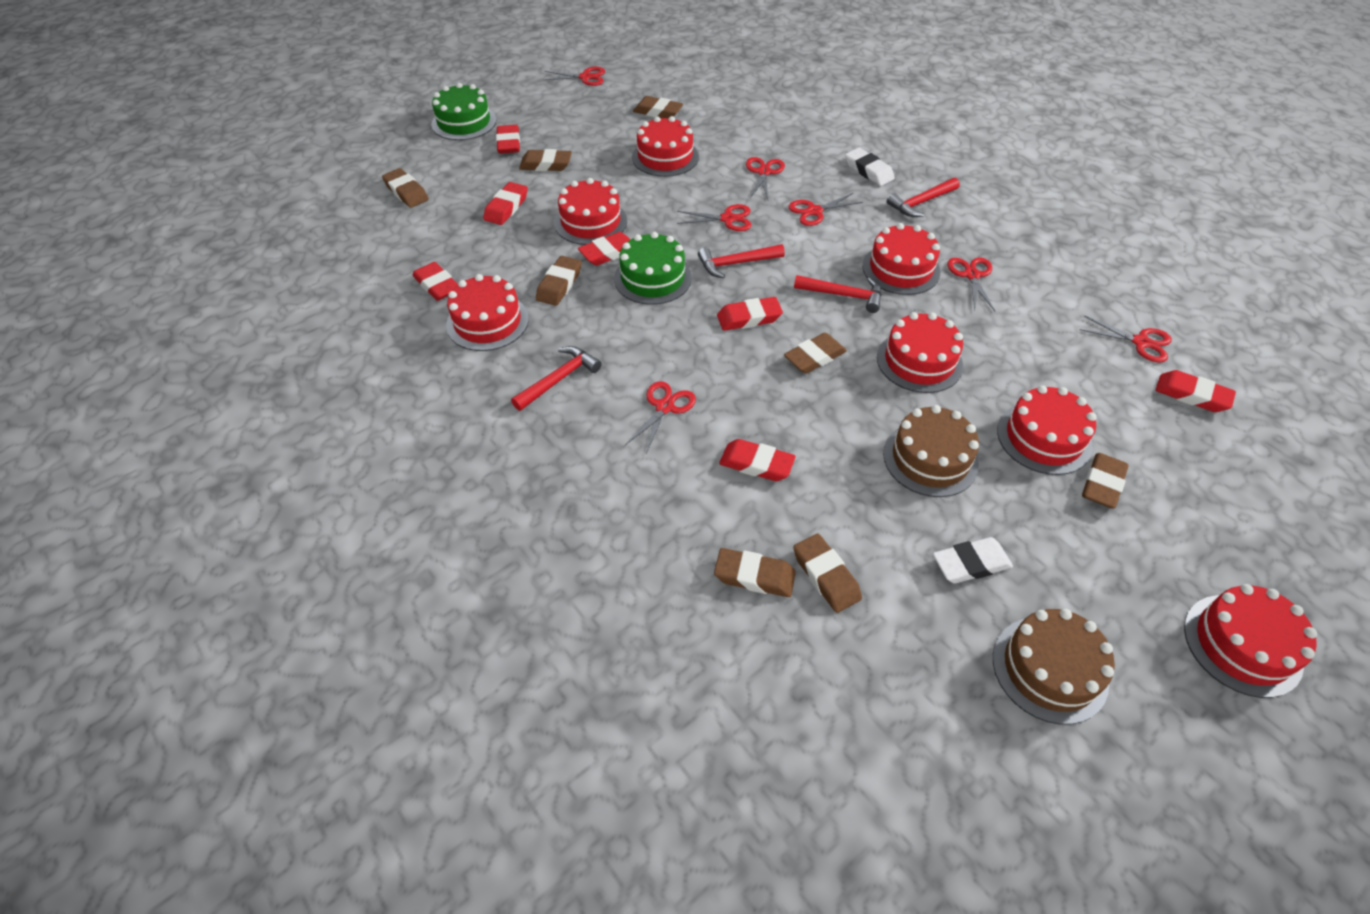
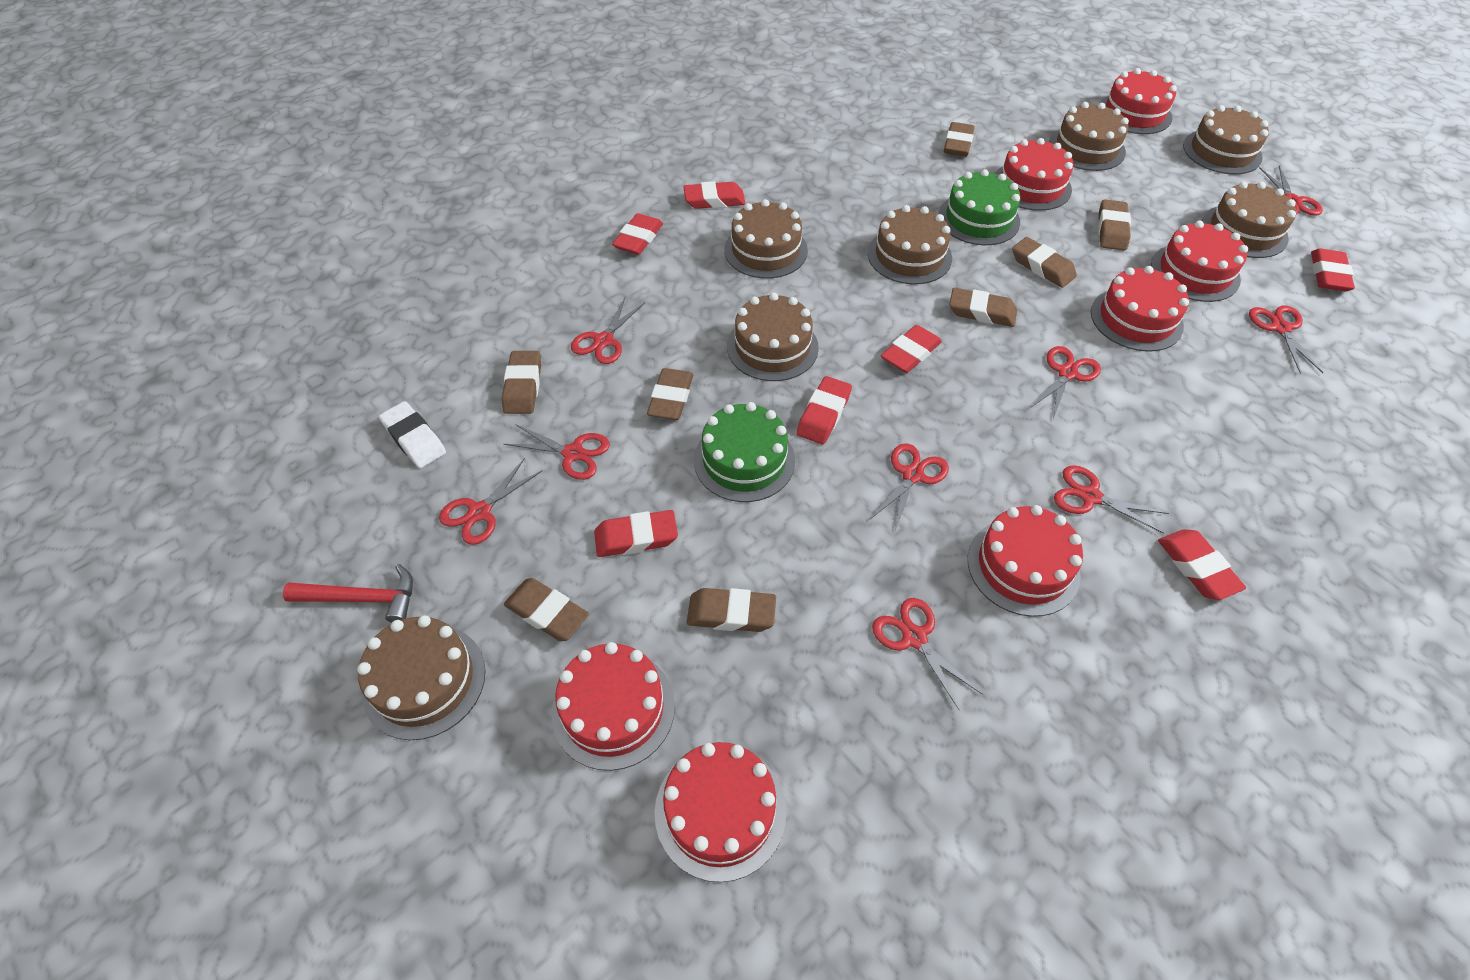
brown cake: [883,405,979,497] [993,609,1115,725] = 2 -> [357,616,485,740] [724,199,808,279] [727,292,819,381] [868,205,952,284] [1049,102,1129,171] [1183,105,1269,174] [1202,181,1296,258] = 7
red hammer: [511,346,602,411] [698,244,785,278] [794,275,882,313] [887,177,960,217] = 4 -> [283,564,413,623] = 1
red scissors: [543,67,605,86] [625,381,696,454] [677,204,751,231] [746,157,785,199] [788,193,863,226] [947,258,995,311] [1080,316,1172,363] = 7 -> [439,458,543,545] [504,424,610,480] [571,298,645,364] [870,443,949,530] [872,598,983,710] [1030,346,1101,419] [1054,465,1169,534] [1249,305,1324,374] [1259,166,1323,216] = 9
white eraser: [845,148,895,186] [933,537,1013,584] = 2 -> [379,401,446,468] = 1

